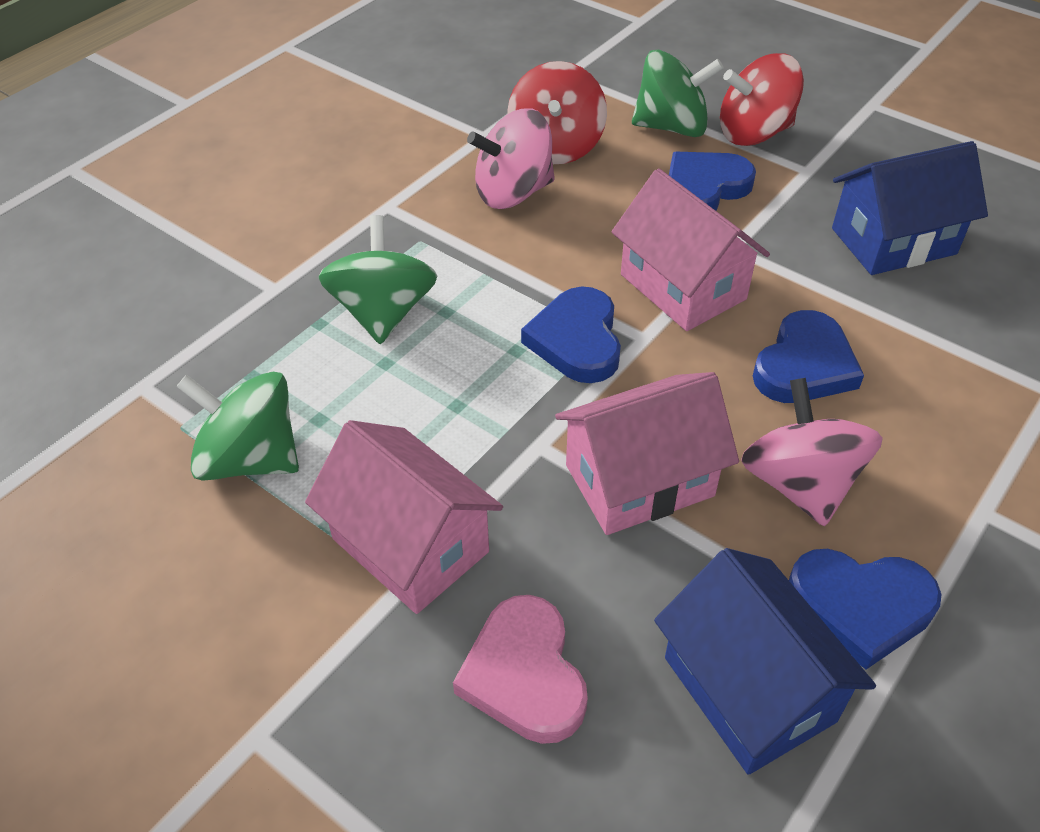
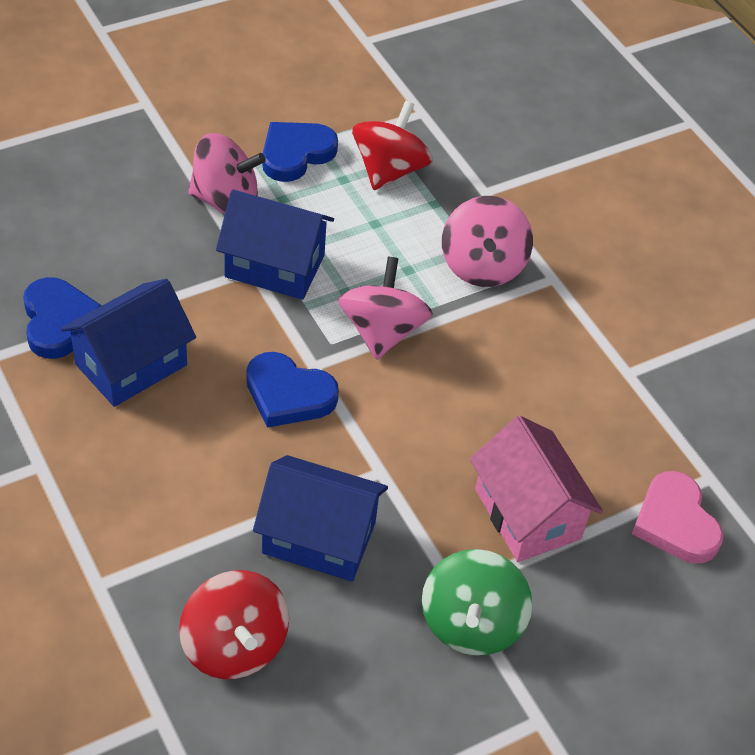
blue heart: [521,286,621,383] [669,152,756,211] [753,310,864,403] [789,549,942,670] = 4 -> [23,277,102,359] [246,352,339,428] [262,122,338,182] = 3
blue house: [654,548,876,775] [832,141,988,275] = 2 -> [60,279,196,407] [216,190,334,300] [253,455,388,581] = 3
green spinning top: [176,371,299,481] [318,215,437,344] [632,50,724,137] = 3 -> [422,549,532,656] = 1
pink house: [305,420,503,614] [555,372,739,535] [611,168,770,331] = 3 -> [470,416,603,562] = 1
pink spinning top: [467,108,555,209] [741,378,883,526] = 2 -> [188,133,266,214] [338,256,433,360] [442,196,533,287] = 3

